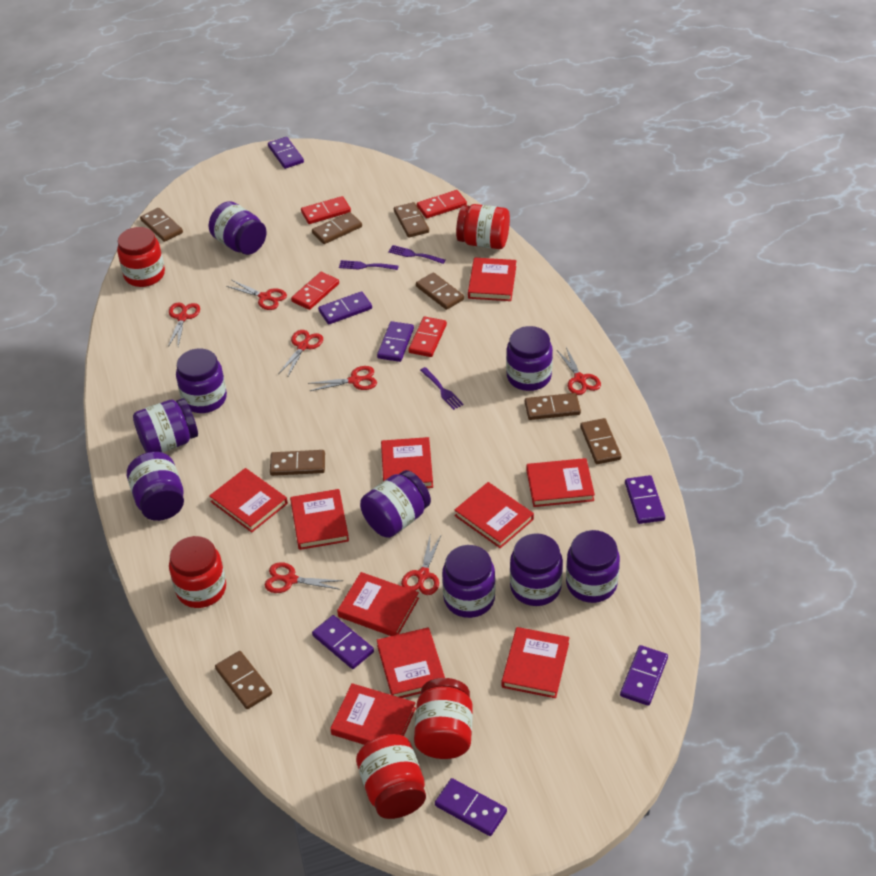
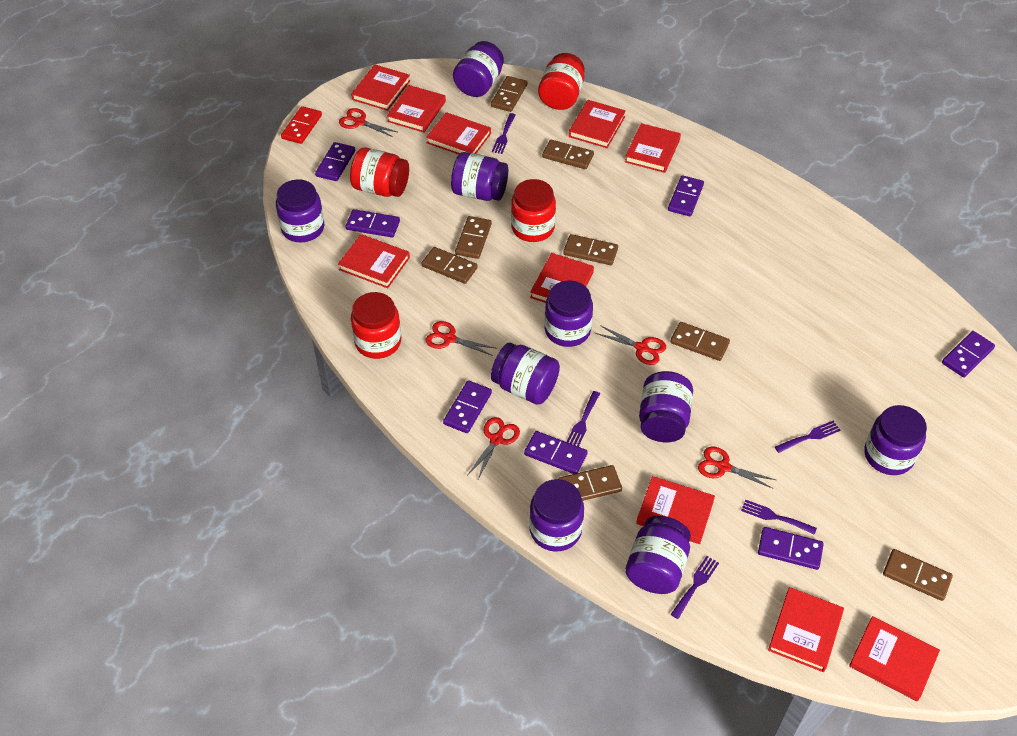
purple fork: [339,260,399,270] [388,245,446,264] [420,367,464,410] = 3 -> [492,113,516,154] [567,391,600,447] [671,556,719,619] [741,500,817,535] [775,421,841,453] = 5
red domino: [291,272,339,310] [301,196,351,224] [408,317,447,357] [417,190,467,219] = 4 -> [281,106,322,144] = 1
red jar: [117,227,165,287] [169,536,226,608] [356,734,426,819] [414,678,473,759] [456,204,510,249] = 5 -> [350,147,409,197] [351,292,401,359] [511,179,556,242] [538,53,585,110] = 4
red scissors: [168,303,200,347] [226,280,287,310] [265,562,343,593] [279,330,323,376] [308,366,377,391] [401,536,441,595] [557,347,601,395] = 7 -> [339,108,397,137] [426,321,497,356] [467,417,520,481] [595,325,666,365] [698,447,776,489] = 5

